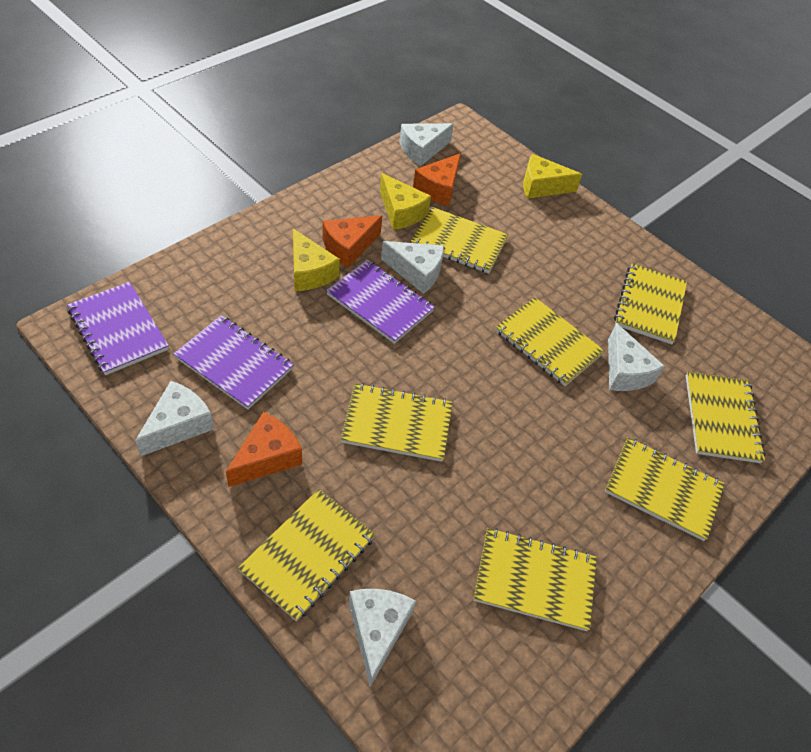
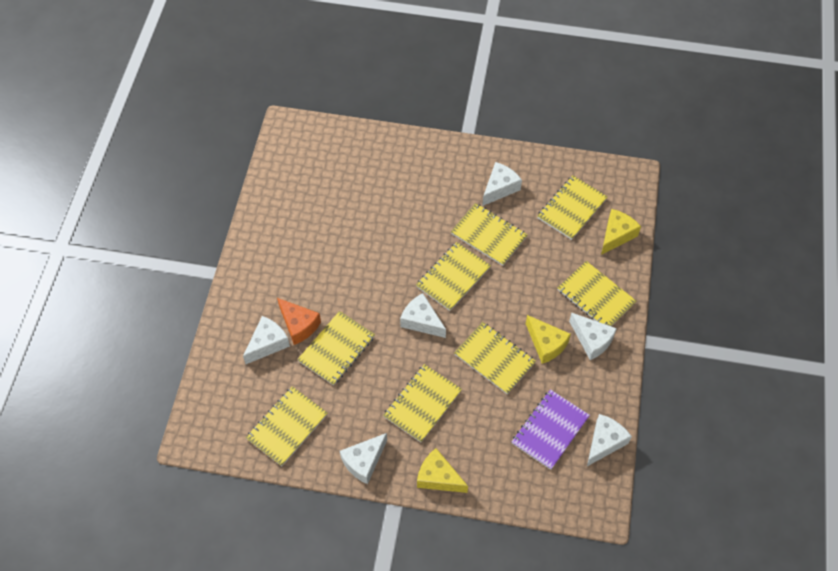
orange cheese: [226,412,302,487] [322,215,382,268] [413,153,461,206] = 3 -> [277,298,321,345] = 1
purple notebook: [67,282,169,375] [173,315,294,410] [326,260,435,344] = 3 -> [512,389,590,470] = 1
white cheese: [135,381,214,456] [349,589,416,687] [381,241,444,294] [399,123,454,166] [608,323,665,391] = 5 -> [243,316,290,364] [340,433,387,484] [400,293,446,338] [482,162,522,206] [569,313,617,360] [587,414,632,466] = 6

